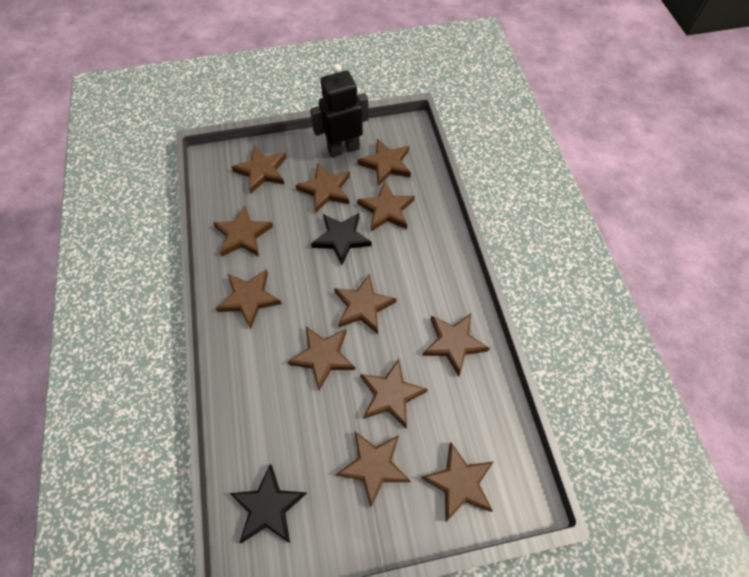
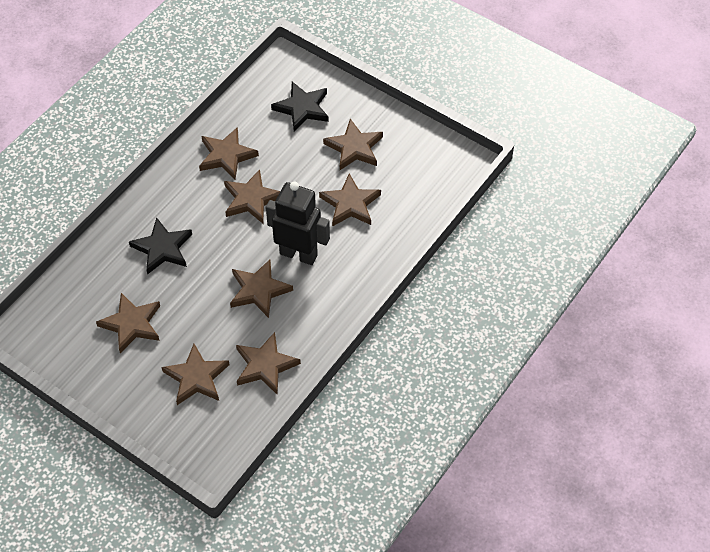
brown star: [213,205,273,257] [216,269,282,329] [232,145,287,193] [288,326,355,390] [295,163,350,213] [334,273,397,334] [336,431,411,507] [357,181,415,231] [358,138,411,186] [360,359,428,428] [421,442,493,522] [422,314,490,377] = 12 -> [96,293,160,353] [162,344,229,405] [199,127,259,180] [224,169,280,223] [230,259,293,318] [236,332,301,394] [319,174,381,227] [323,119,383,170] = 8

